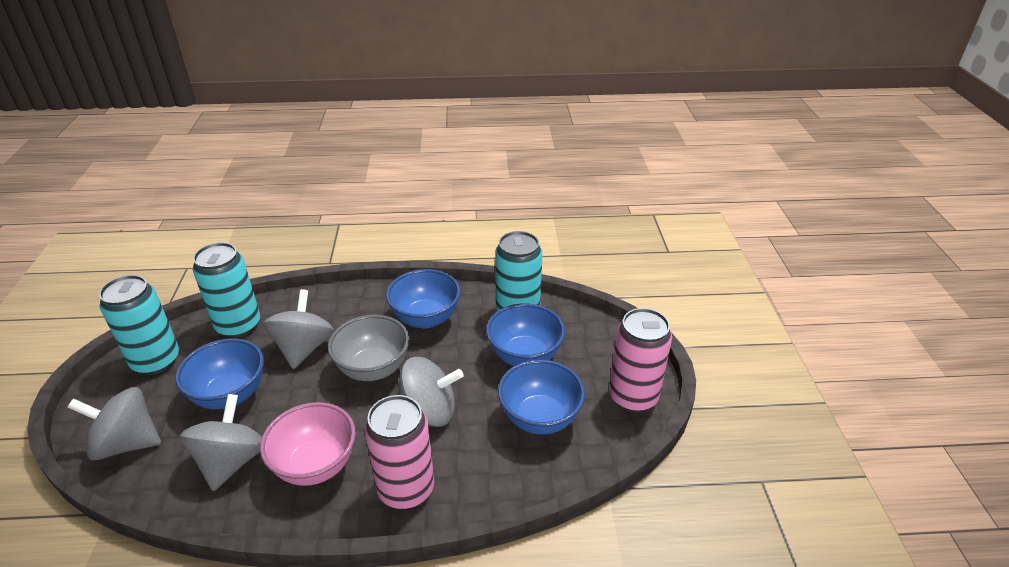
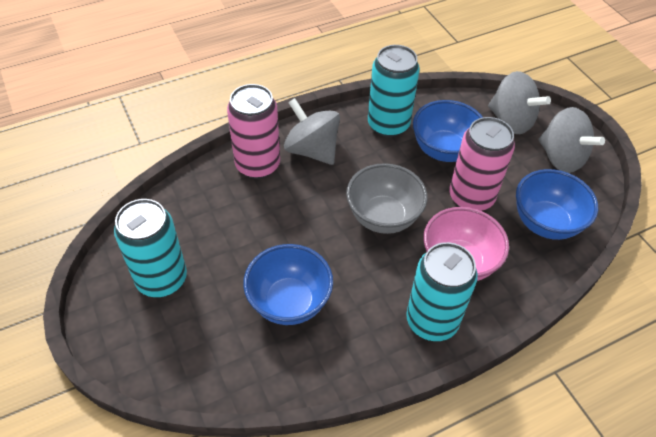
blue bowl: [175,339,264,409] [386,269,461,329] [486,303,565,366] [498,360,585,434] = 4 -> [243,244,333,325] [413,100,483,162] [516,169,598,240] = 3
grey spinning top: [68,387,161,460] [180,394,262,491] [263,289,334,369] [397,357,464,427] = 4 -> [284,98,340,165] [488,71,551,134] [539,107,605,173] = 3

